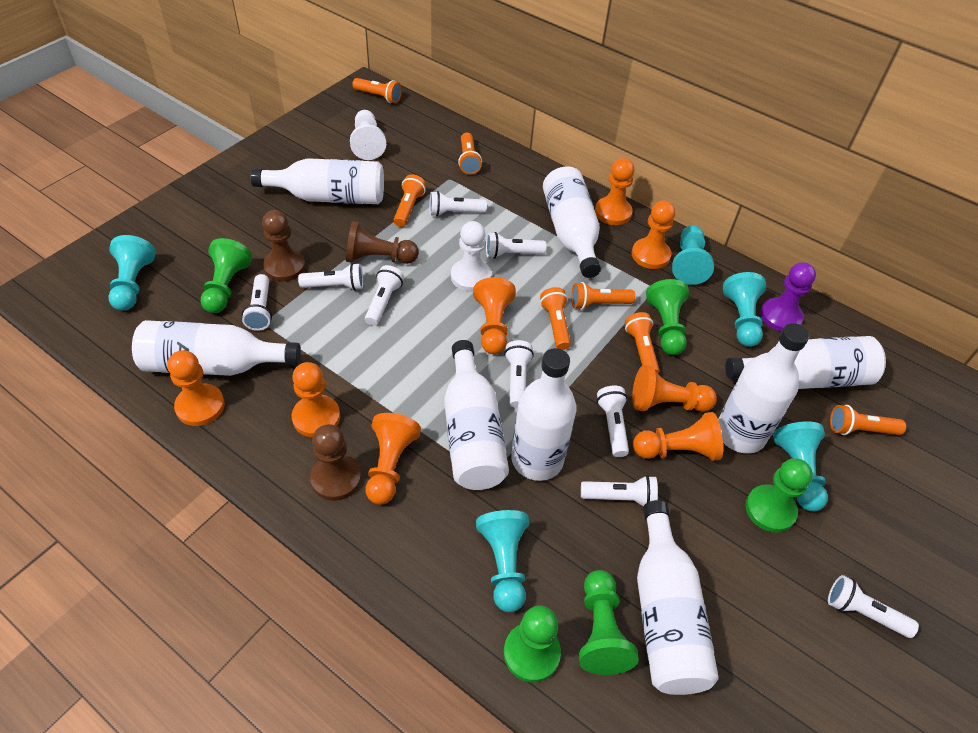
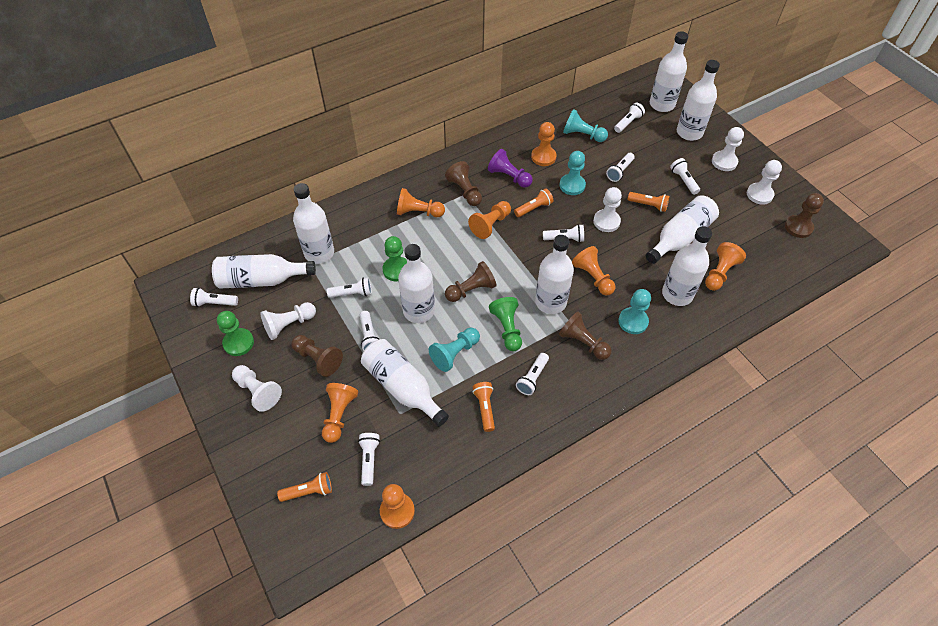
brown pawn: [262,210,305,282] [310,424,361,501] [346,221,419,264] = 3 -> [291,335,343,377] [445,161,482,206] [445,261,497,302] [559,311,612,360] [785,193,824,238] = 5
green pawn: [201,238,252,313] [504,605,561,683] [579,570,639,675] [646,279,689,355] [745,458,813,533] = 5 -> [217,311,254,356] [382,236,407,282] [489,297,522,351] = 3
orange flashlight: [352,78,402,103] [394,174,426,227] [458,133,482,175] [540,287,571,350] [571,282,636,310] [625,312,659,373] [830,405,906,435] = 7 -> [277,472,332,502] [473,382,495,432] [514,188,553,217] [628,192,670,212] = 4
orange pawn: [167,350,225,426] [292,362,340,437] [365,413,421,505] [473,277,516,354] [595,158,635,225] [632,200,676,269] [632,365,717,412] [633,412,723,461] = 8 -> [322,383,358,443] [380,484,415,529] [397,188,445,217] [468,201,511,239] [531,122,557,166] [572,246,615,296] [705,242,746,291] = 7
turquoise pawn: [108,235,156,311] [476,510,529,612] [672,225,714,285] [723,272,766,347] [773,421,828,512] = 5 -> [429,328,480,372] [560,151,586,195] [563,109,608,142] [618,289,651,334] = 4
white bottle: [132,320,301,376] [250,158,384,204] [444,340,509,490] [511,348,577,481] [543,166,601,278] [637,500,719,695] [718,323,809,454] [725,336,886,389] = 8 -> [212,254,316,289] [293,183,334,264] [361,339,449,427] [398,244,435,323] [535,235,574,314] [646,195,719,264] [650,31,688,112] [662,226,712,306] [677,60,720,141] = 9
white pawn: [350,110,386,160] [451,221,491,292] = 2 -> [232,365,282,412] [260,302,316,340] [593,187,622,232] [712,127,744,171] [747,160,782,205] = 5

